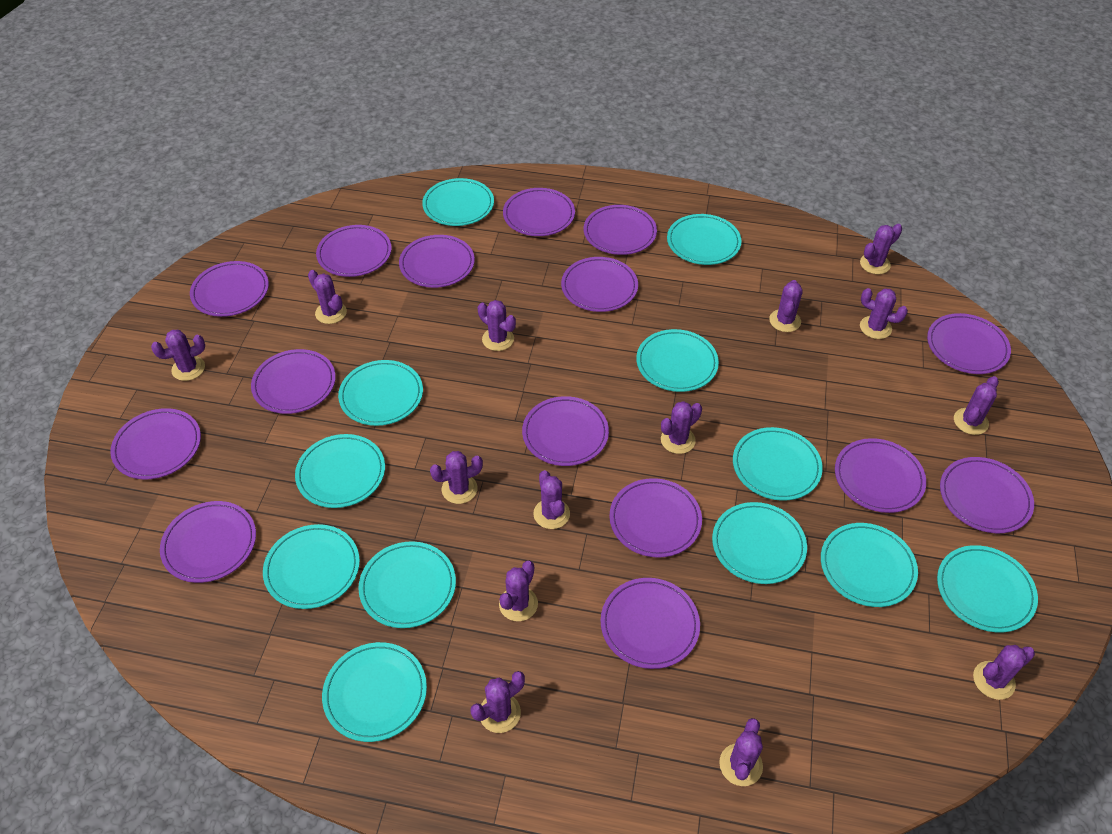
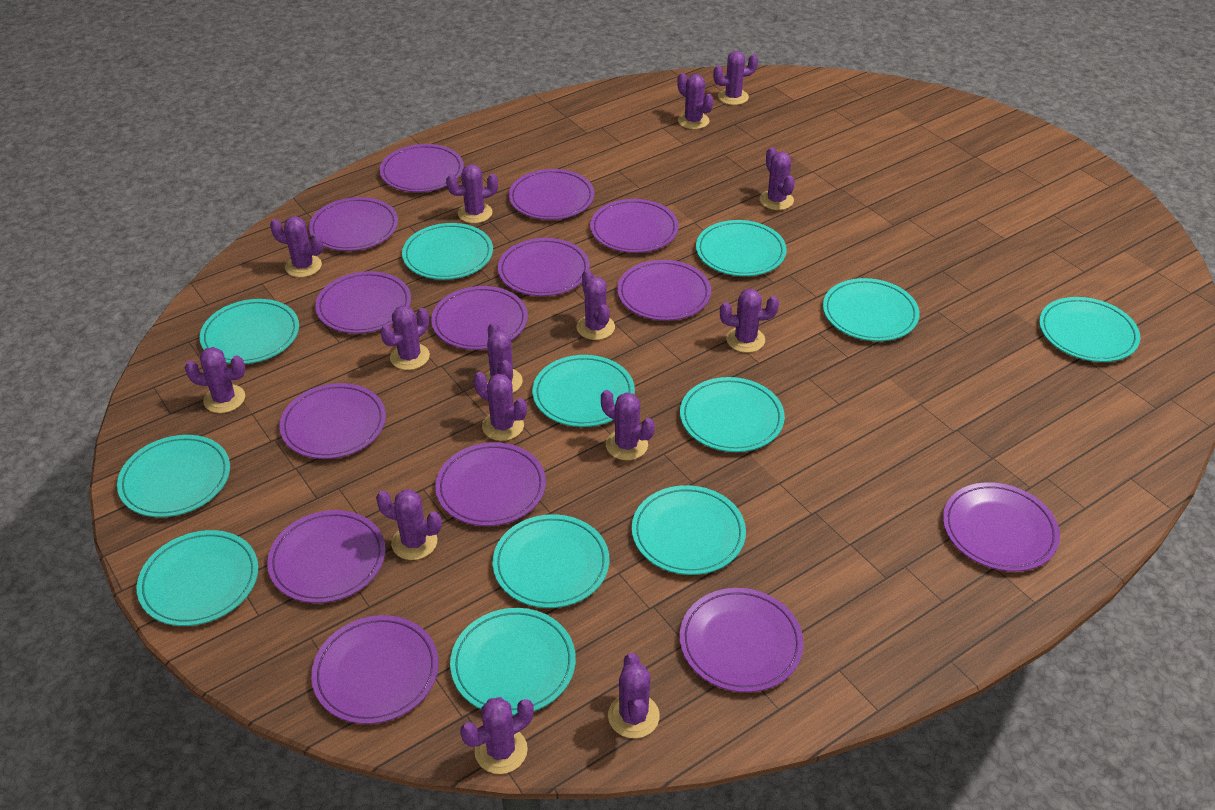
purple cactus: [151,330,205,381] [308,270,347,324] [430,451,483,504] [471,671,525,733] [478,300,516,351] [499,561,538,621] [533,470,570,529] [661,401,702,454] [719,718,763,786] [769,280,803,332] [860,224,902,274] [860,288,908,339] [954,376,999,435] [973,645,1035,700] = 14 -> [185,347,245,413] [270,216,323,277] [376,489,442,560] [380,305,430,370] [446,164,498,223] [460,697,534,774] [474,372,527,441] [485,322,523,393] [577,270,615,340] [601,390,655,460] [608,653,660,738] [677,73,713,129] [713,51,758,105] [720,289,779,353] [760,147,795,210] = 15
purple plate: [110,408,201,480] [160,501,256,583] [190,261,269,317] [251,349,336,414] [316,225,392,277] [399,235,475,288] [503,188,575,236] [522,396,609,466] [561,257,638,312] [584,205,657,255] [601,578,700,669] [609,478,702,558] [835,438,926,513] [927,313,1011,374] [940,457,1034,533] = 15 -> [267,510,385,603] [279,383,386,459] [309,197,398,251] [311,615,439,724] [315,271,411,334] [380,144,464,192] [431,286,528,350] [435,442,546,526] [498,238,590,296] [509,169,595,220] [590,199,679,253] [617,260,711,321] [680,588,804,692] [943,482,1060,572] = 14

